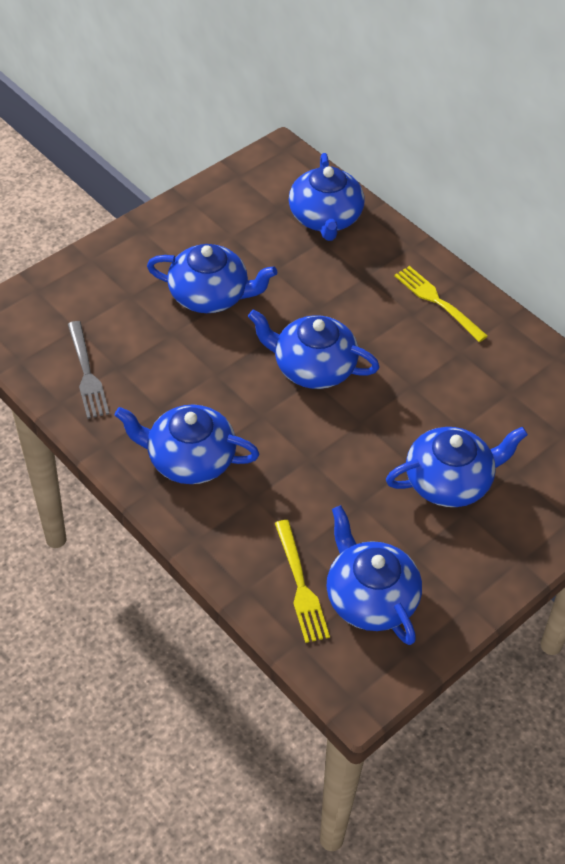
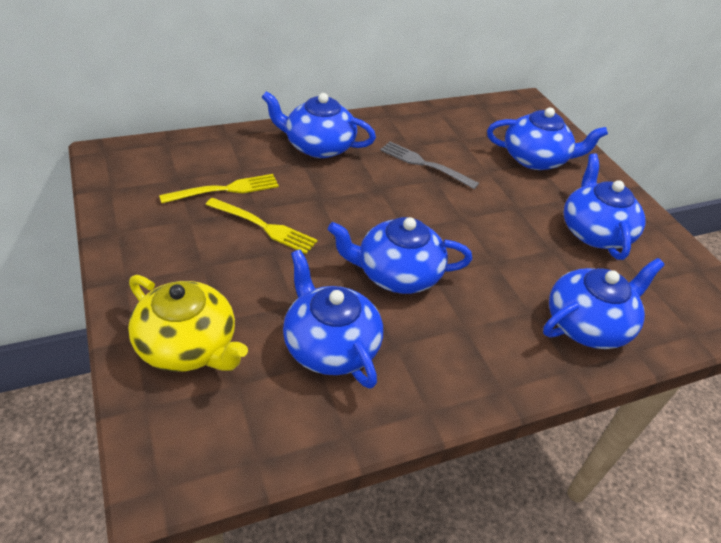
yellow teapot: none = 0 -> [128,275,248,372] = 1

